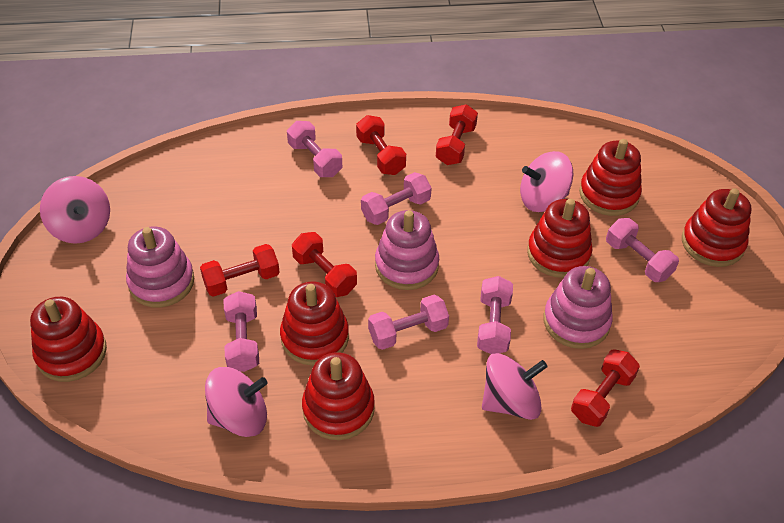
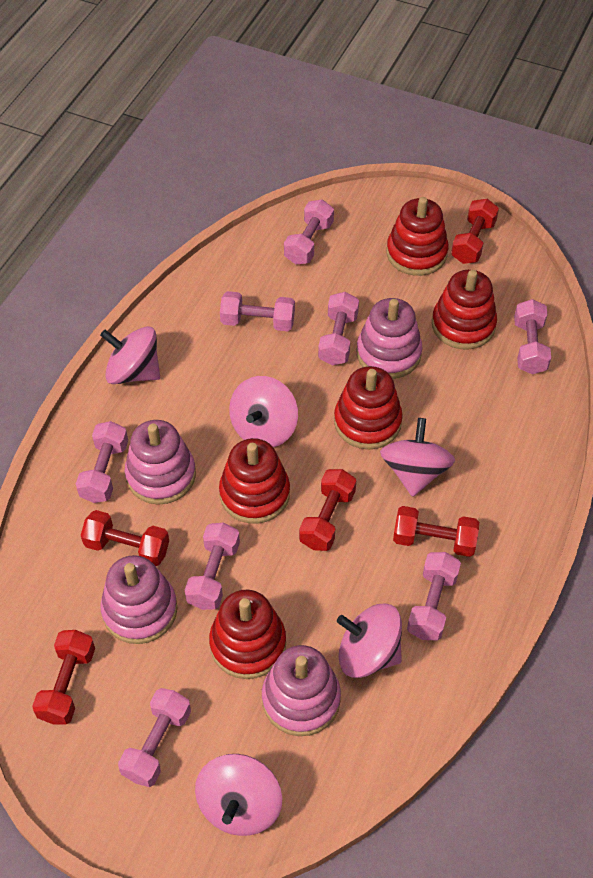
pink dumbbell: [224,291,259,372] [287,121,342,177] [361,172,432,225] [368,295,449,350] [477,276,513,354] [606,218,679,282] = 6 -> [76,421,128,503] [118,688,191,787] [185,522,240,610] [220,291,295,331] [284,199,334,264] [318,292,359,366] [407,552,461,641] [514,299,551,374] = 8
pink spinning top: [40,176,110,244] [205,367,268,437] [482,353,548,420] [520,151,573,212] = 4 -> [100,326,160,384] [195,754,282,836] [229,376,298,447] [337,604,402,678] [380,418,455,497] = 5
pink stacking toy: [126,227,194,308] [375,210,439,290] [543,266,613,349] = 3 -> [100,555,177,644] [125,420,196,505] [262,645,341,736] [356,298,422,379] = 4
red stacking toy: [30,297,107,382] [280,282,349,366] [302,352,375,440] [527,199,593,278] [579,139,642,216] [682,188,751,267] = 6 -> [209,590,286,679] [219,438,290,524] [334,366,403,450] [387,197,449,276] [432,270,497,350] = 5

